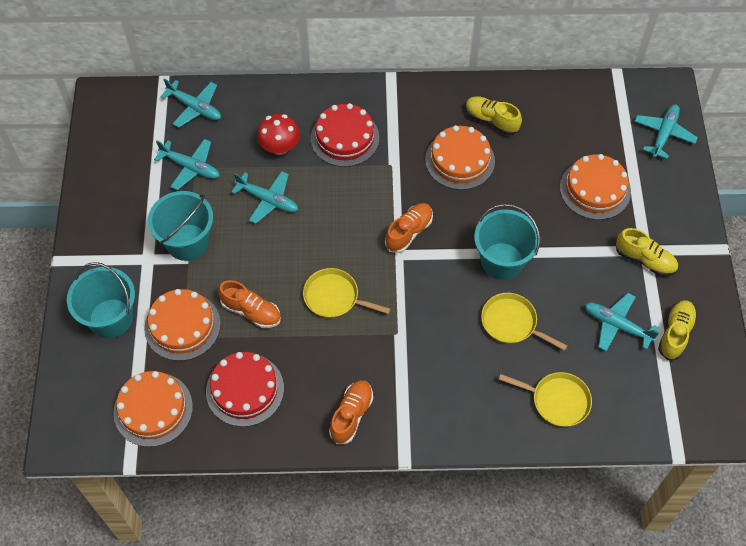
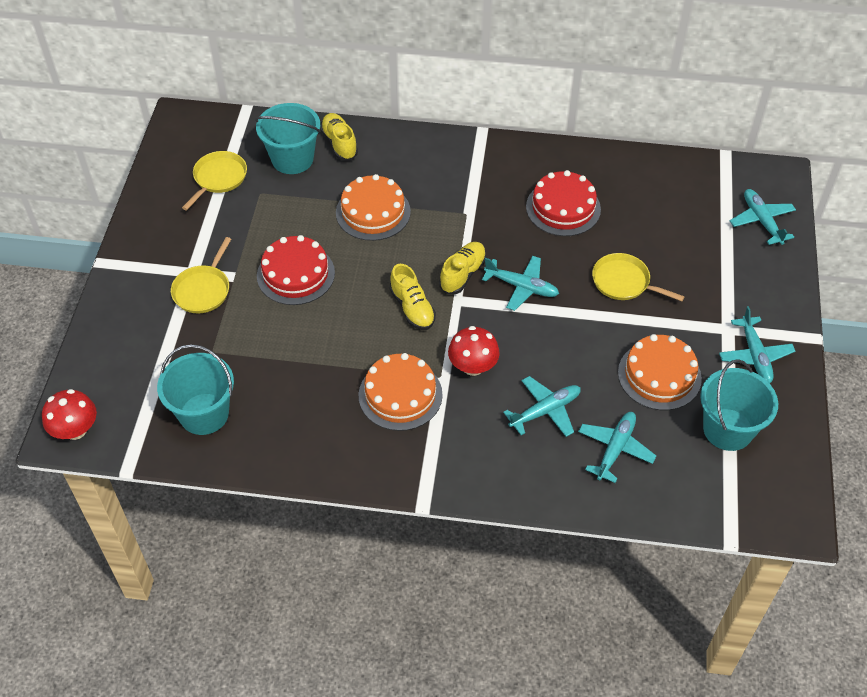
orange cake: [114,371,193,447] [144,289,221,361] [425,125,495,190] [560,154,631,220] = 4 -> [336,174,411,241] [358,353,443,431] [618,334,702,410] = 3
orange shoe: [218,280,281,328] [329,380,373,444] [385,203,433,253] = 3 -> none = 0
red mushroom: [257,114,300,155] = 1 -> [42,389,97,440] [448,326,500,376] = 2

